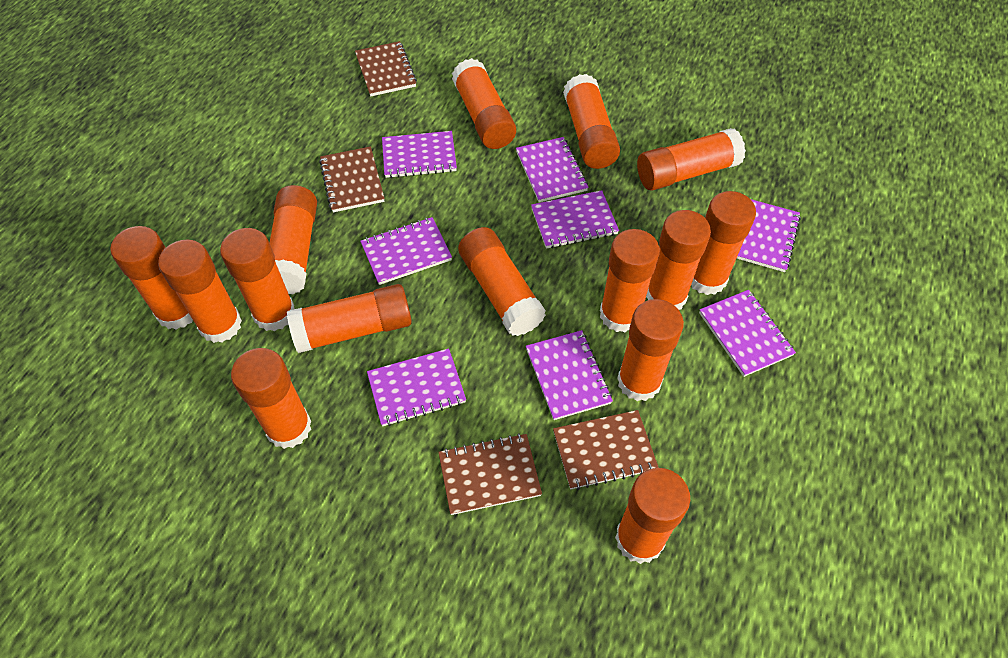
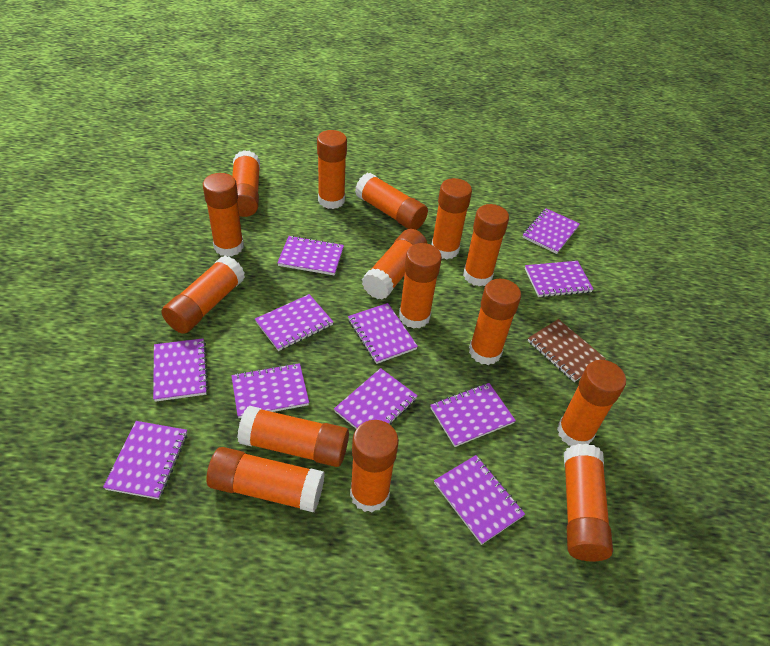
brown notebook: [319,146,385,212] [355,41,417,97] [438,433,542,515] [553,410,659,490] = 4 -> [528,319,606,382] = 1
purple notebook: [360,217,452,285] [367,348,466,426] [382,131,457,178] [516,137,589,202] [526,330,613,420] [531,190,619,249] [699,290,796,377] [736,199,801,272] = 8 -> [103,421,188,499] [153,338,208,402] [231,363,309,418] [255,294,333,351] [277,235,344,275] [334,368,418,429] [348,303,418,364] [430,383,516,447] [434,455,525,545] [522,208,580,254] [525,261,594,297] = 11

